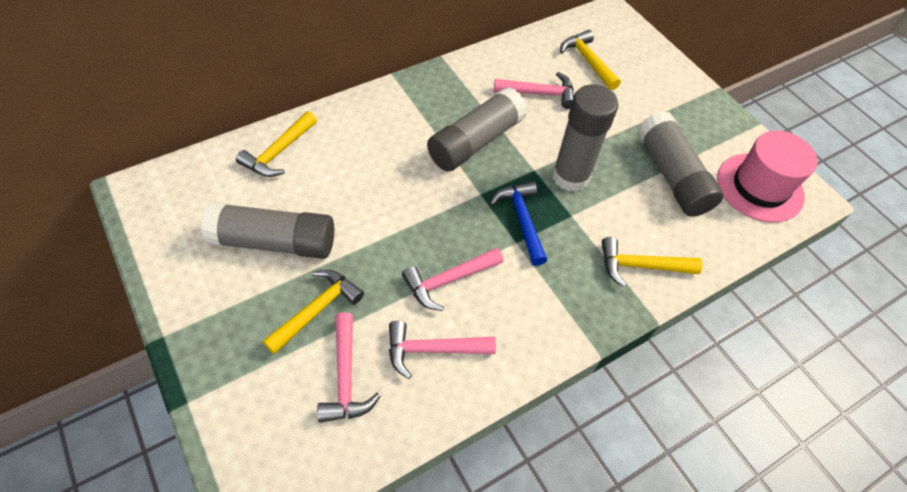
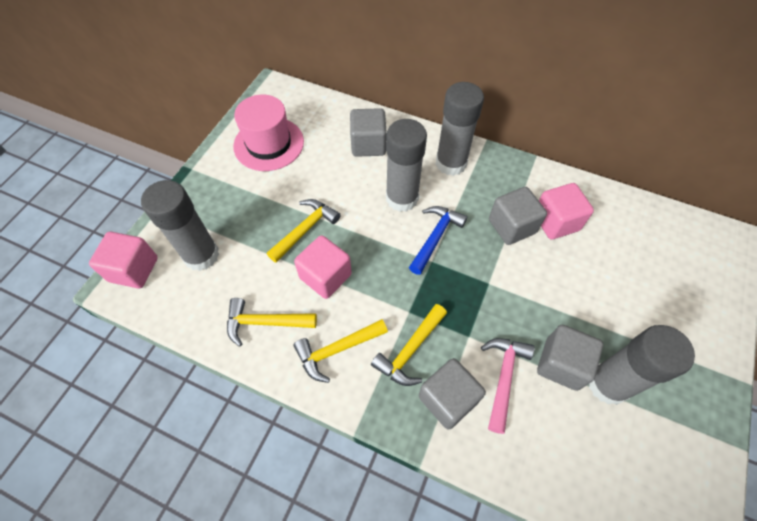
grey cube: none = 0 -> [350,108,387,157] [419,358,486,430] [489,187,547,245] [537,325,603,391] = 4
pink cube: none = 0 -> [89,232,158,289] [294,235,352,299] [539,183,594,240] = 3
pink hammer: [317,312,381,423] [389,321,496,379] [402,248,503,311] [494,72,574,109] = 4 -> [481,338,535,434] = 1

